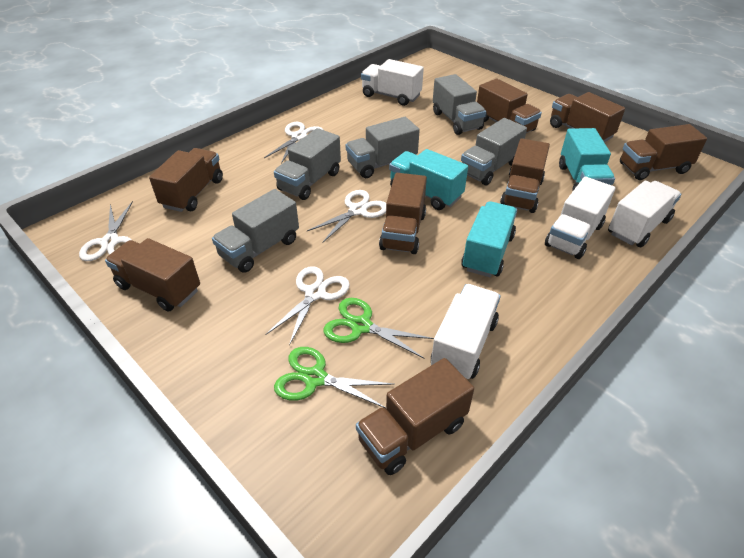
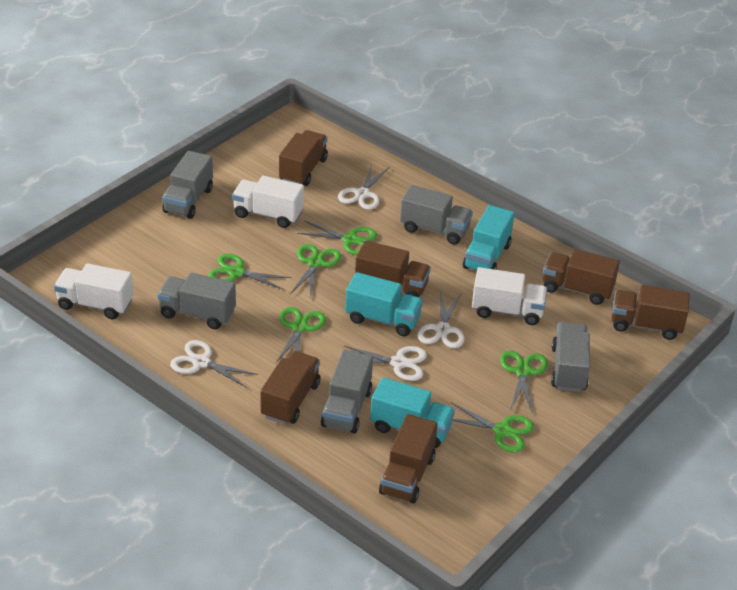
brown truck: [105,238,200,312] [149,148,223,212] [356,358,474,475] [379,173,427,254] [477,79,542,133] [500,138,550,213] [550,92,625,142] [620,124,707,180] = 8 -> [260,351,321,424] [279,130,328,186] [355,241,431,297] [379,414,438,504] [543,249,620,305] [612,285,690,340] = 6
green scissors: [274,347,395,408] [323,298,434,358] = 2 -> [208,254,291,290] [276,307,326,363] [290,244,341,299] [297,221,377,255] [451,402,534,453] [500,351,548,414] = 6
white truck: [361,59,424,106] [431,284,501,379] [545,177,615,259] [608,181,681,247] = 4 -> [54,263,133,319] [232,176,304,228] [472,267,547,325] = 3

